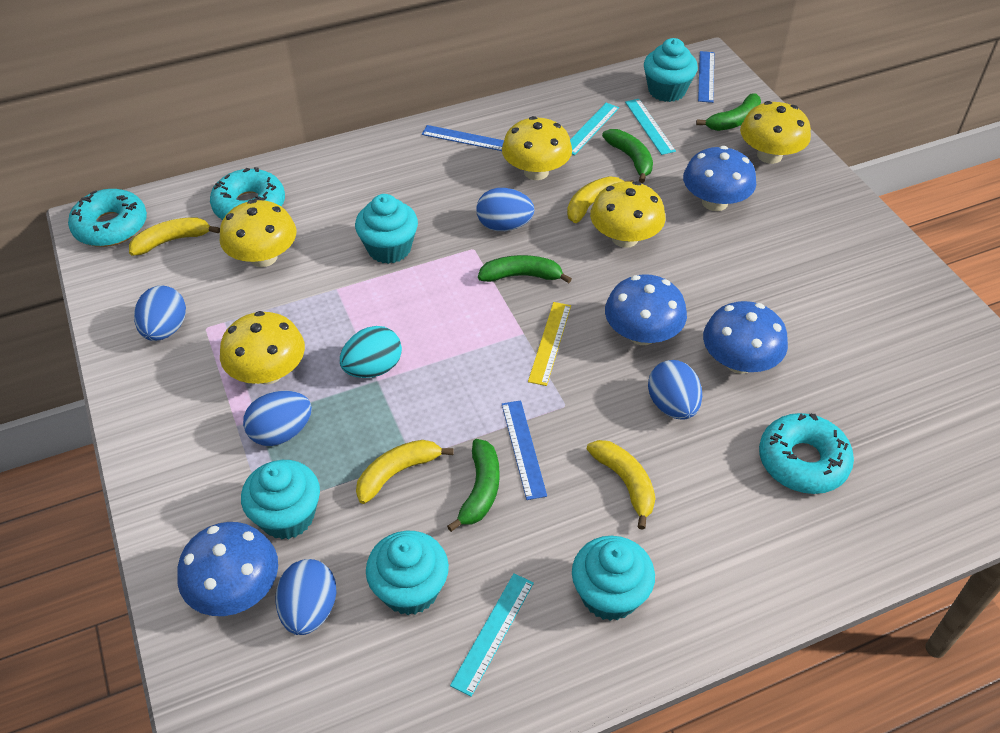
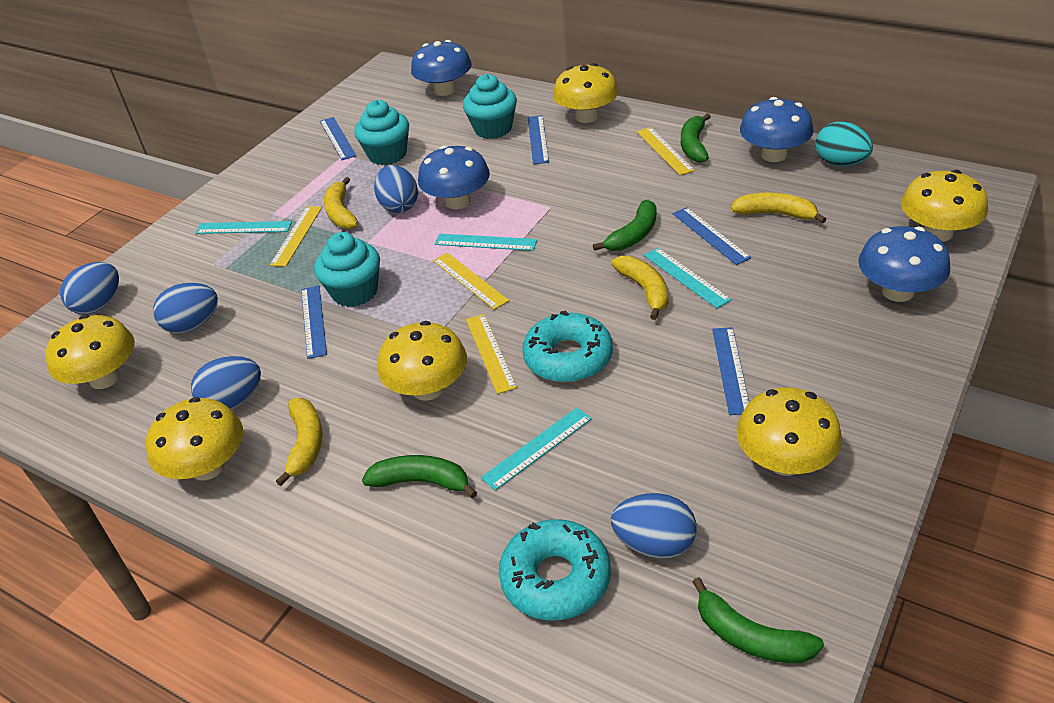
blue ruler: [422,125,504,151] [502,400,547,500] [698,51,714,103] = 3 -> [301,285,327,359] [320,117,356,160] [528,115,549,164] [672,207,751,265] [712,327,749,415] = 5
turquoise cupcake: [241,460,320,540] [355,194,418,264] [366,531,449,615] [572,536,655,621] [644,38,698,102] = 5 -> [314,232,380,307] [354,100,409,165] [463,74,517,139] = 3
turquoise donut: [68,189,147,247] [210,167,285,220] [759,413,854,494] = 3 -> [499,519,611,620] [522,311,613,383] = 2
turquoise ruler: [450,574,534,697] [570,103,619,155] [625,99,676,155] = 3 -> [195,221,292,234] [435,234,537,251] [481,408,592,491] [644,248,732,308] = 4
yellow mushroom: [219,199,296,267] [220,311,305,385] [502,116,572,180] [590,181,665,248] [740,101,811,164] = 5 -> [45,315,135,389] [146,397,243,481] [377,321,467,401] [553,63,619,123] [736,387,842,476] [901,170,988,242] = 6
yellow ruler: [528,302,571,386] = 1 -> [270,206,322,267] [433,253,509,310] [466,314,517,394] [637,127,695,175] = 4

